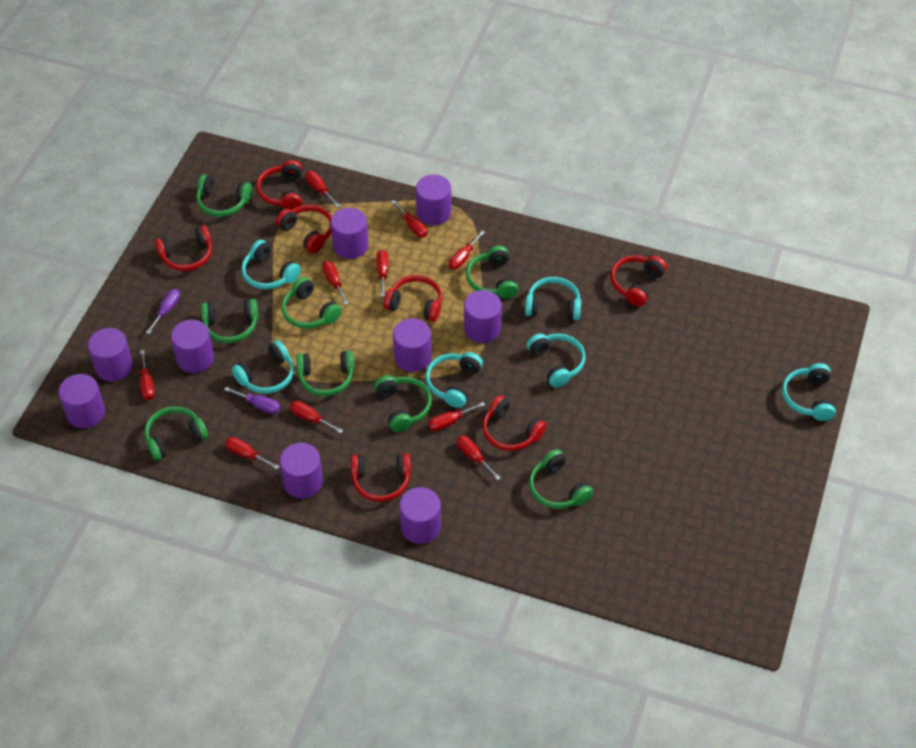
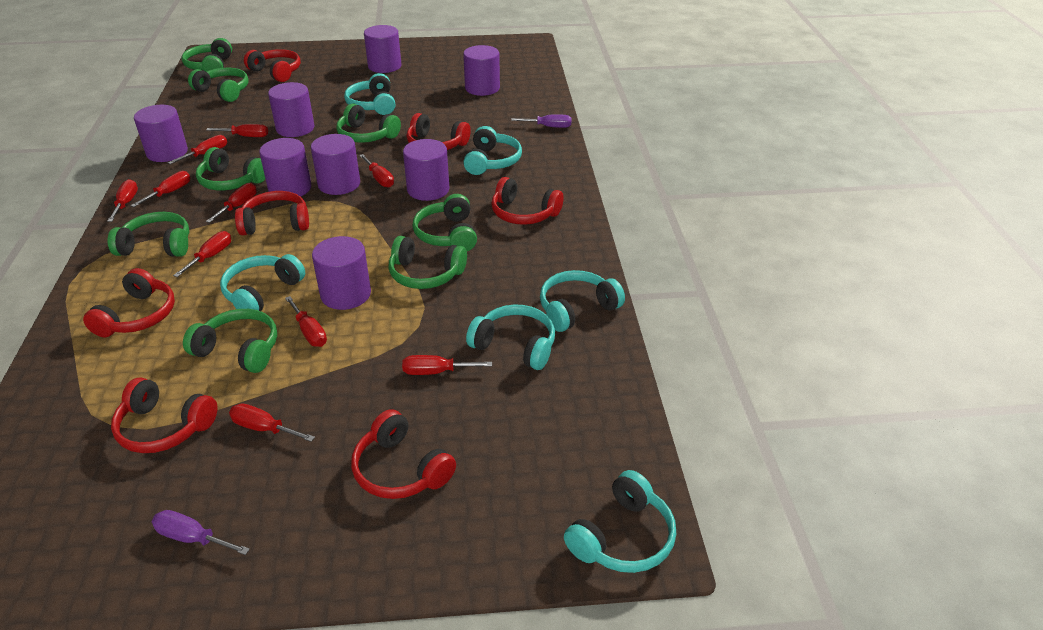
purple cylinder: [58,374,105,428] [88,328,133,382] [171,320,214,373] [280,443,323,499] [331,208,369,259] [393,318,432,372] [399,487,441,544] [416,174,451,225] [464,290,502,343] = 9 -> [134,105,188,162] [259,138,312,197] [268,82,315,137] [311,134,360,195] [312,236,371,310] [364,25,401,73] [403,139,450,201] [463,45,500,96] = 8

